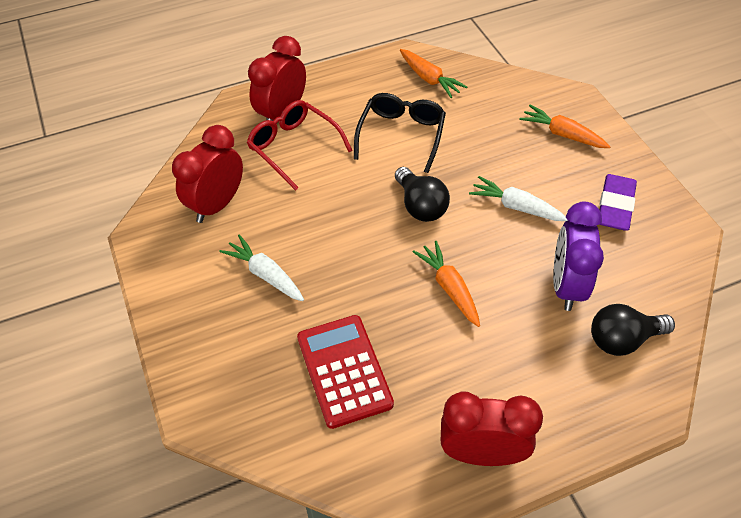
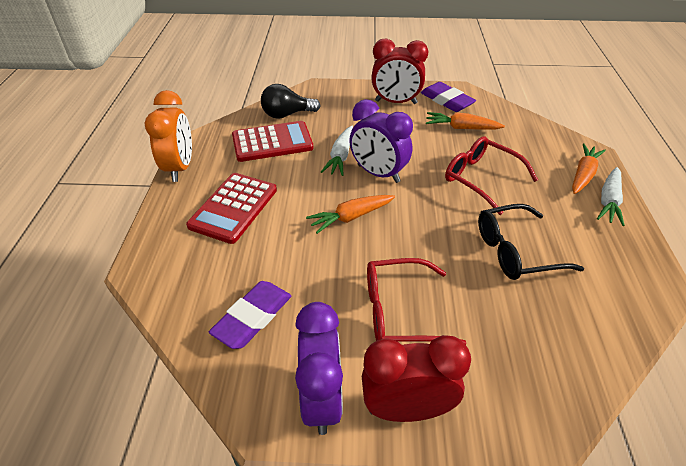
black light bulb: [395,167,450,222] [591,304,675,356] = 2 -> [261,84,320,119] = 1
orange clock: none = 0 -> [145,90,192,182] = 1
purple clock: [553,201,604,311] = 1 -> [295,302,343,435] [349,99,413,183] = 2
purple eraser: [599,174,637,231] = 1 -> [208,281,291,349] [421,82,476,112] = 2
red calculator: [297,315,394,429] = 1 -> [186,173,277,244] [232,121,314,162] = 2
red clock: [172,125,243,223] [248,36,306,121] [441,392,543,466] = 3 -> [362,335,471,422] [371,39,428,104] = 2
red glasses: [247,100,353,191] = 1 -> [367,258,466,345] [445,136,538,215] = 2

